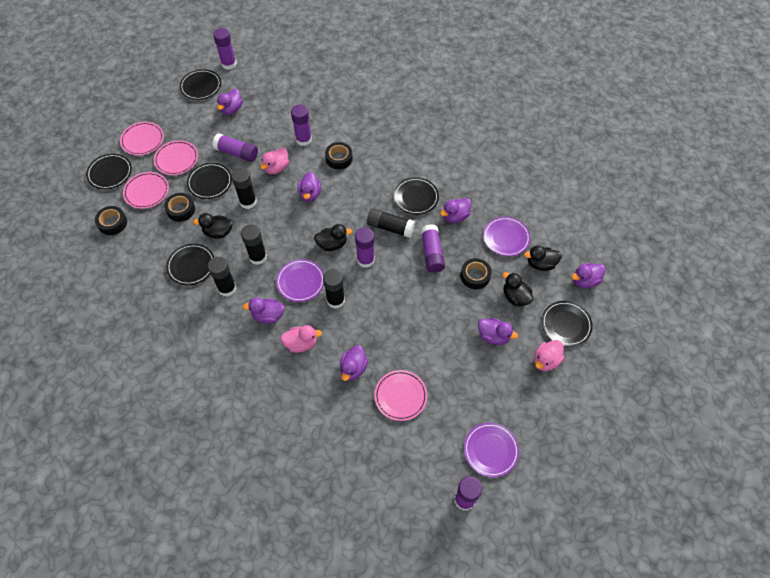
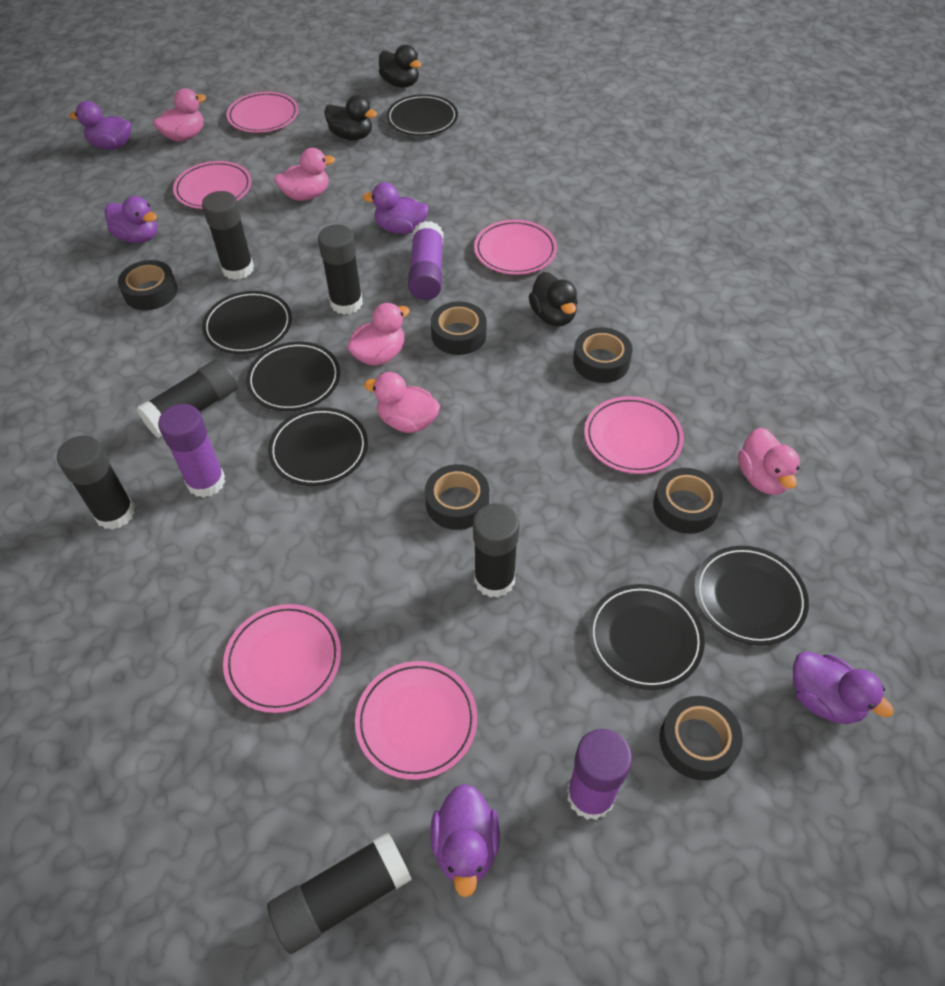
black duck: [193,213,233,239] [314,224,352,251] [502,272,533,306] [524,245,562,271] = 4 -> [324,95,377,140] [379,45,421,88] [529,272,578,326] = 3
black glue stick: [208,257,236,297] [231,168,257,209] [241,224,267,265] [323,269,345,309] [367,208,415,238] = 5 -> [57,436,135,530] [137,359,238,438] [202,191,254,280] [267,832,412,954] [318,225,363,315] [473,503,519,598] = 6
black tape: [95,206,127,235] [164,193,195,222] [325,142,353,170] [460,258,492,289] = 4 -> [118,260,178,310] [425,464,489,530] [431,301,487,355] [573,327,632,383] [653,468,723,534] [660,696,743,780] = 6
pink duck: [260,147,289,174] [280,325,322,353] [534,340,564,371] = 3 -> [153,88,206,141] [274,148,335,201] [347,303,410,366] [364,372,440,433] [738,428,800,495] = 5
pink plate: [120,122,164,156] [123,172,169,209] [154,140,198,175] [374,370,428,421] = 4 -> [173,161,252,209] [223,604,341,713] [227,92,299,133] [355,661,477,780] [474,220,557,275] [584,396,684,474] = 6
purple duck: [217,89,243,115] [243,297,285,324] [298,172,321,202] [340,345,368,381] [440,198,472,223] [478,318,518,345] [571,263,606,288] = 7 -> [69,101,132,150] [104,196,158,243] [362,182,429,234] [430,784,500,897] [793,652,894,724] = 5
purple glue stick: [212,133,258,162] [213,28,237,70] [291,104,312,146] [355,227,375,268] [421,224,445,273] [454,476,482,511] = 6 -> [158,404,225,498] [408,221,444,300] [567,729,632,820] = 3
purple plate: [276,259,324,302] [464,423,519,477] [483,217,531,256] = 3 -> none = 0

